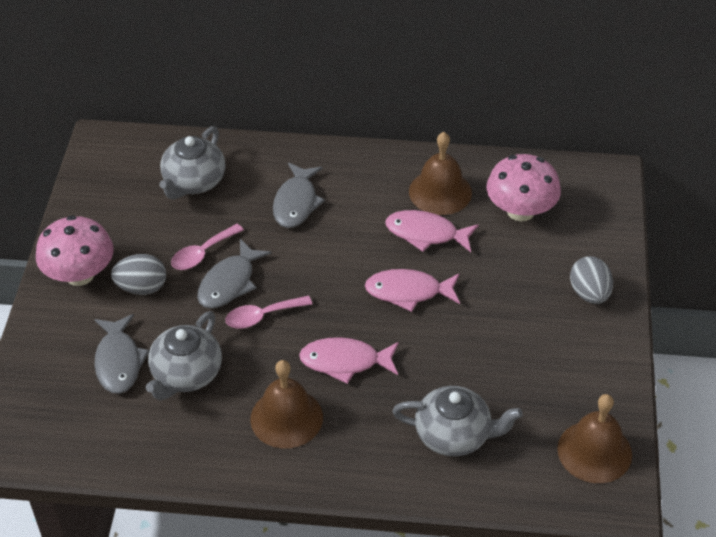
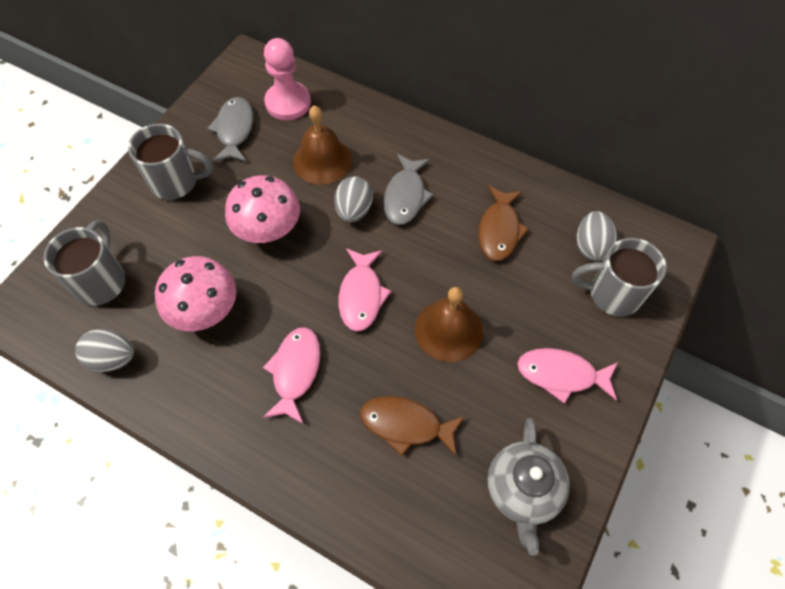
brown bell: [250,360,323,449] [409,132,472,215] [557,394,632,483] = 3 -> [293,105,352,184] [415,287,483,362] = 2
brown fish: none = 0 -> [360,396,465,456] [478,186,529,261] = 2
grey egg: [111,254,166,295] [570,256,613,304] = 2 -> [75,329,134,372] [334,176,373,222] [577,211,617,261] = 3
grey fish: [94,314,150,394] [197,239,272,309] [273,163,325,228] = 3 -> [207,97,253,162] [383,154,434,225] = 2
grey mug: none = 0 -> [43,220,125,306] [128,124,213,200] [572,238,667,316] = 3
grey teapot: [146,311,222,400] [159,126,225,200] [392,386,523,456] = 3 -> [487,418,570,556] = 1
pink pawn: none = 0 -> [264,38,311,120] = 1
pink spoon: [171,224,244,270] [225,296,313,329] = 2 -> none = 0

